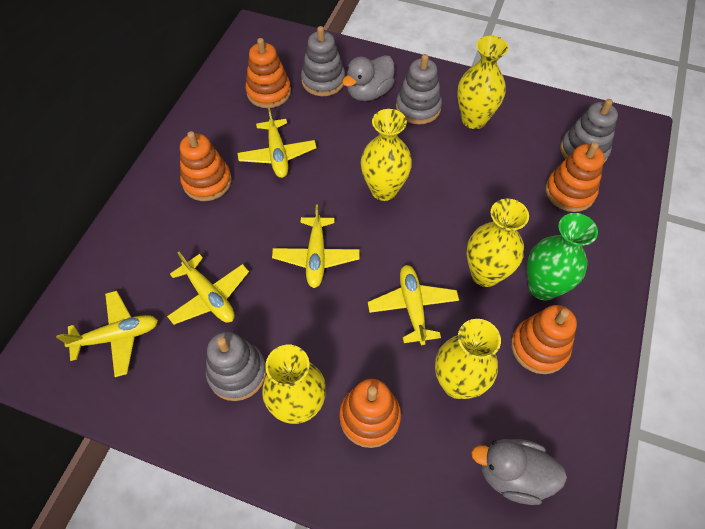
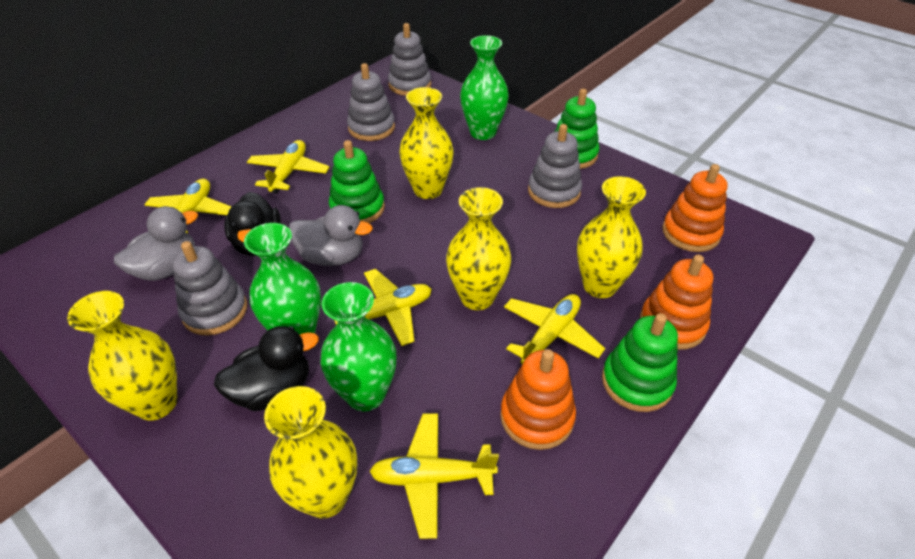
black duck: none = 0 -> [214,326,319,411] [224,192,281,256] = 2
green stacking toy: none = 0 -> [329,140,385,223] [554,89,599,169] [602,313,678,412] = 3
green vase: [527,213,598,300] = 1 -> [244,223,321,335] [320,282,396,412] [460,35,509,140] = 3
orange stacking toy: [180,131,232,201] [245,38,291,108] [339,379,401,448] [511,305,577,374] [546,142,604,212] = 5 -> [500,349,576,450] [640,254,713,350] [662,164,728,252] = 3

